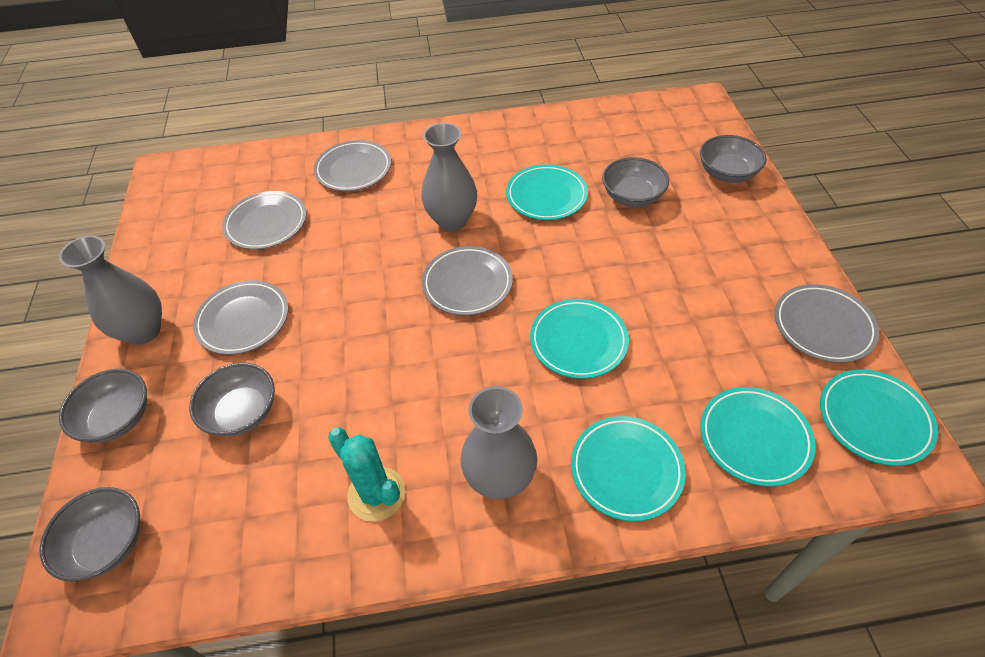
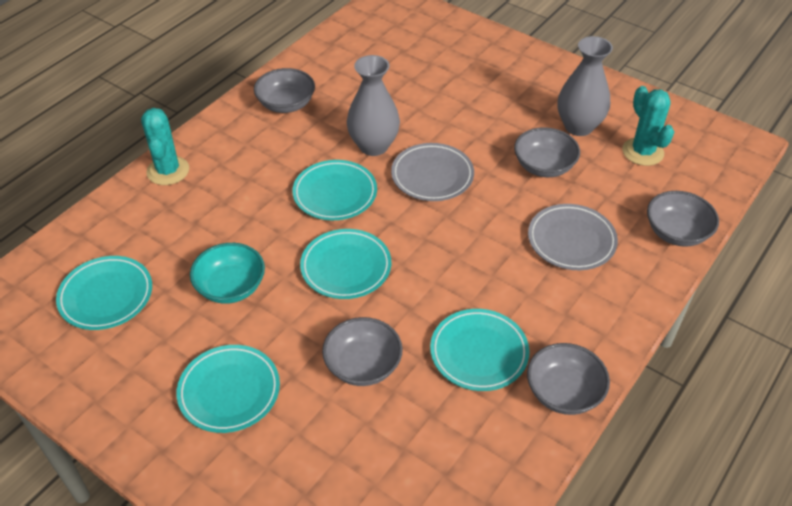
grey plate: [193,280,288,355] [222,191,307,250] [314,140,391,191] [422,246,513,316] [775,284,879,363] = 5 -> [391,143,474,201] [528,204,618,270] = 2
grey vase: [59,236,162,345] [421,123,477,231] [460,386,537,500] = 3 -> [347,55,400,156] [558,36,613,136] = 2
turquoise bowl: none = 0 -> [190,243,265,304] = 1
turquoise cactus: [328,427,405,522] = 1 -> [141,108,189,185] [622,86,674,166] = 2

